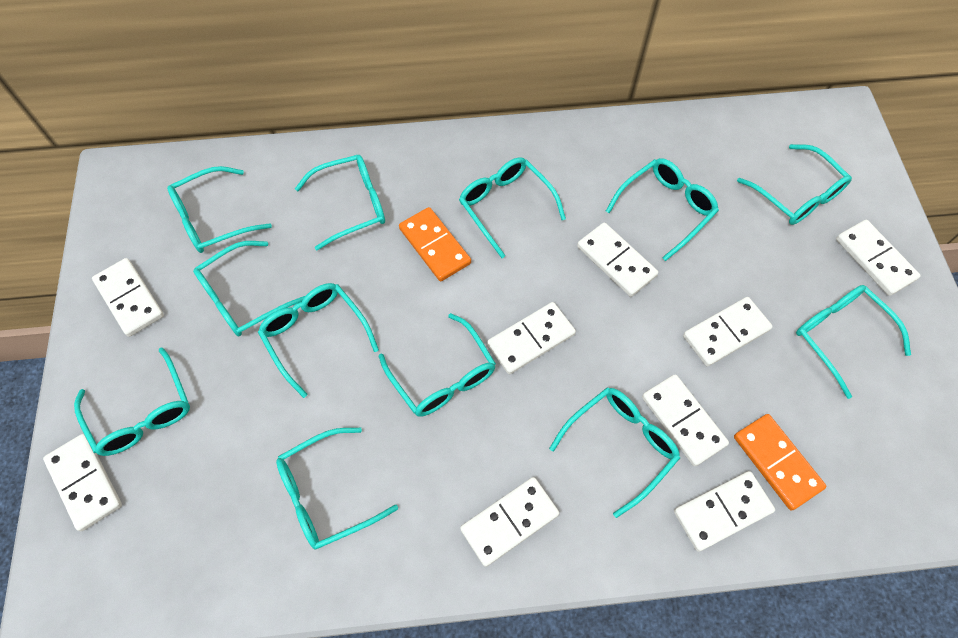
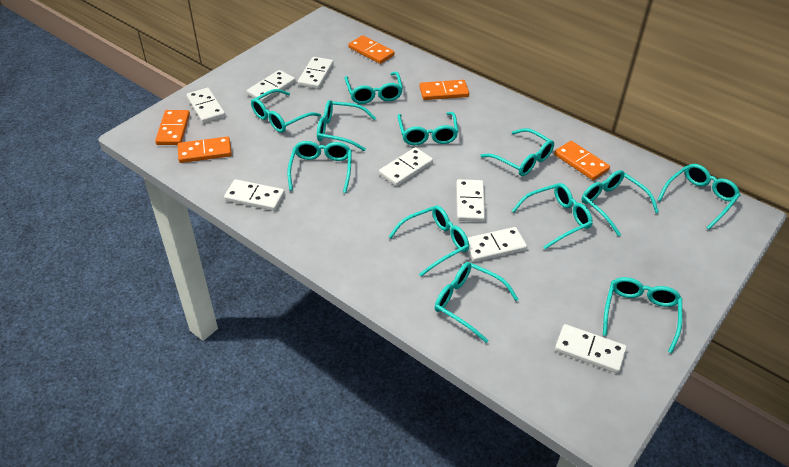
orange domino: [399,207,471,281] [734,414,826,510] = 2 -> [155,110,190,145] [178,137,232,163] [348,35,395,64] [419,80,469,100] [554,141,610,180] = 5
white domino: [43,434,122,531] [92,258,164,337] [460,477,559,567] [487,302,576,374] [577,222,658,297] [642,374,729,466] [674,471,775,552] [683,297,773,367] [836,220,921,296] = 9 -> [187,88,225,123] [224,179,285,211] [247,70,295,103] [298,57,334,89] [379,147,433,186] [456,179,486,222] [468,227,527,262] [555,324,627,373] = 8

